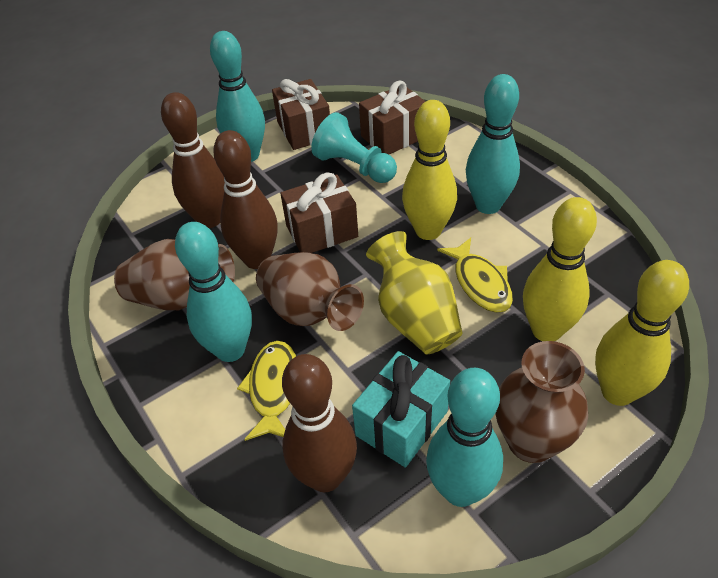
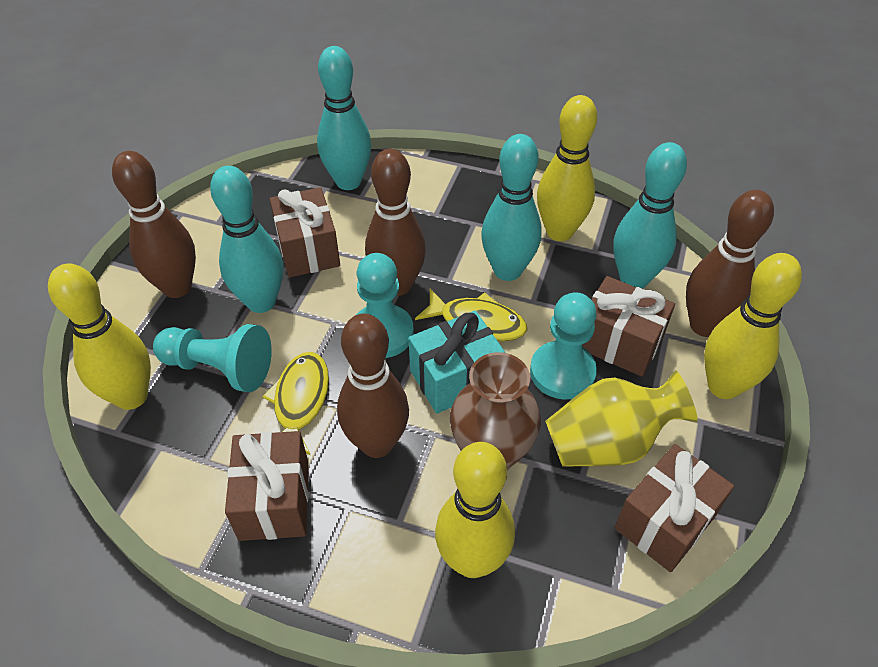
brown bowling pin: [161,92,225,228] [213,130,278,269] [282,354,357,492] = 3 -> [112,151,196,298] [337,314,409,458] [365,149,426,296] [686,190,774,337] = 4
brown gift: [272,79,330,150] [280,172,358,253] [359,80,426,154] = 3 -> [225,431,309,541] [270,187,340,277] [582,276,675,377] [614,444,734,572] = 4
brown vase: [114,239,235,310] [256,252,364,331] [495,341,588,463] = 3 -> [450,352,541,470] = 1
turquoise pawn: [311,112,397,183] = 1 -> [153,324,272,392] [356,253,414,358] [530,292,597,400] = 3
yellow bowling pin: [402,100,457,240] [523,197,597,341] [595,260,689,406] = 3 -> [48,263,151,410] [435,442,515,578] [537,95,597,241] [704,253,802,399] = 4

